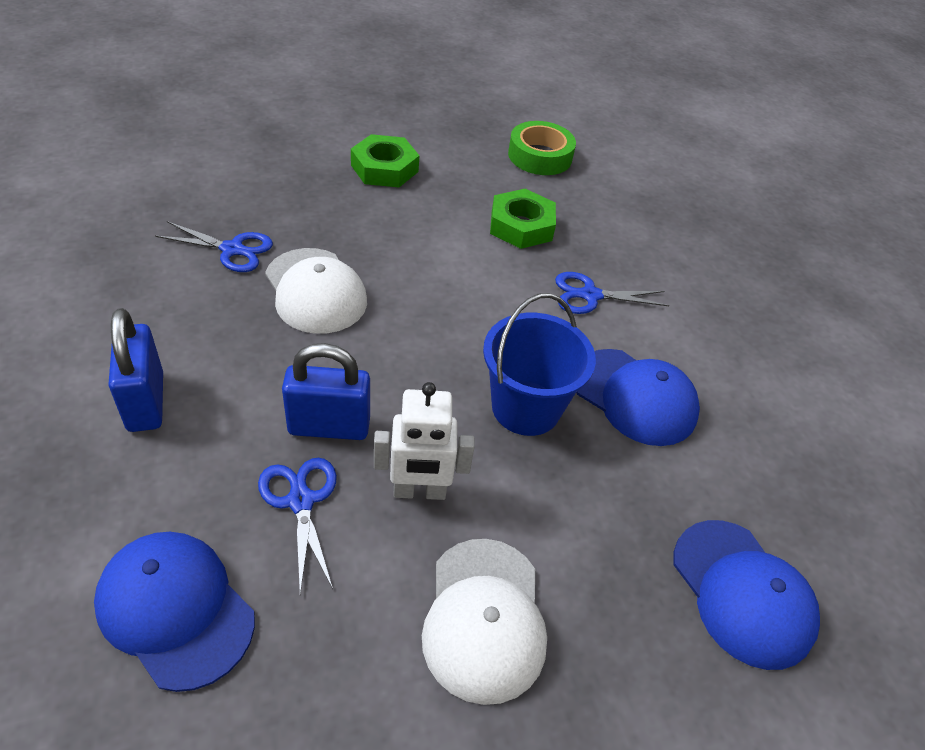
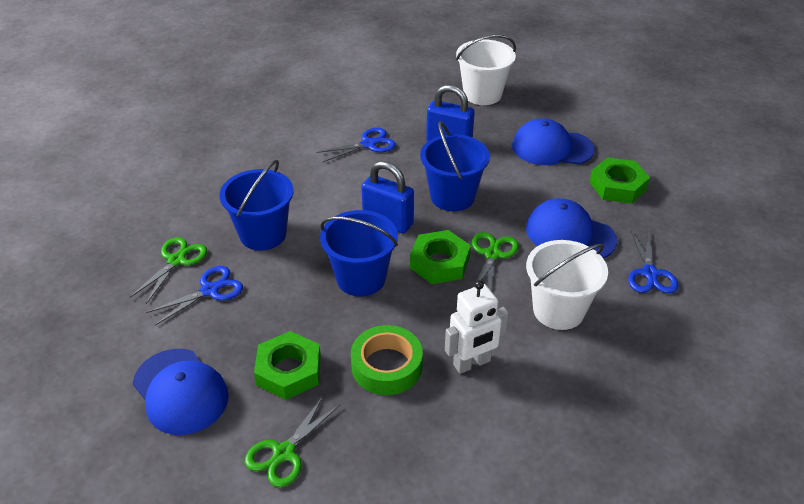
blue bucket: [483,293,596,436] = 1 -> [219,160,293,251] [320,210,398,296] [420,121,490,211] = 3
green nut: [351,134,419,187] [490,189,556,249] = 2 -> [254,331,321,400] [410,230,471,284] [589,157,650,204] = 3
green scissors: none = 0 -> [130,237,207,304] [245,395,341,488] [472,232,519,290] = 3
white bucket: none = 0 -> [456,35,516,105] [526,240,608,330] = 2
white cap: [265,248,367,334] [422,539,547,705] = 2 -> none = 0

